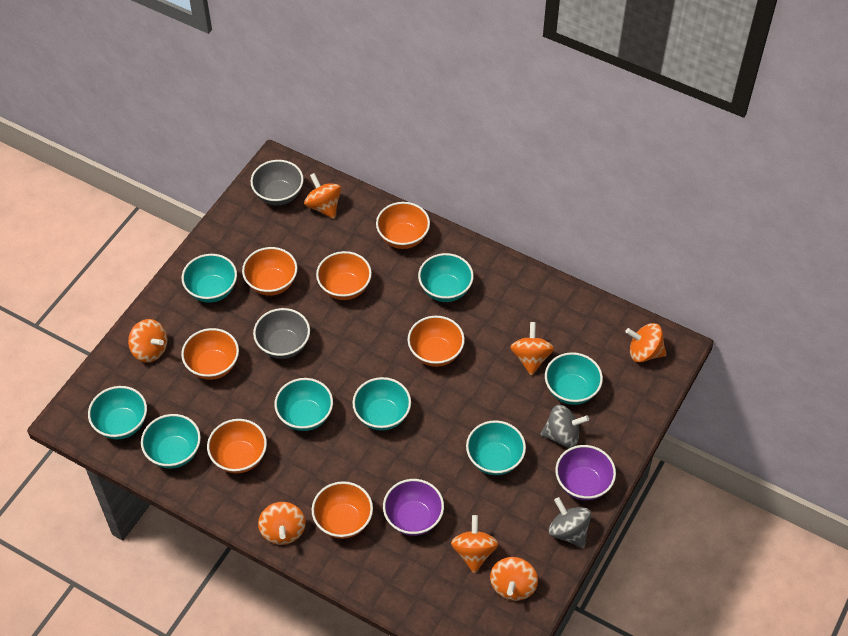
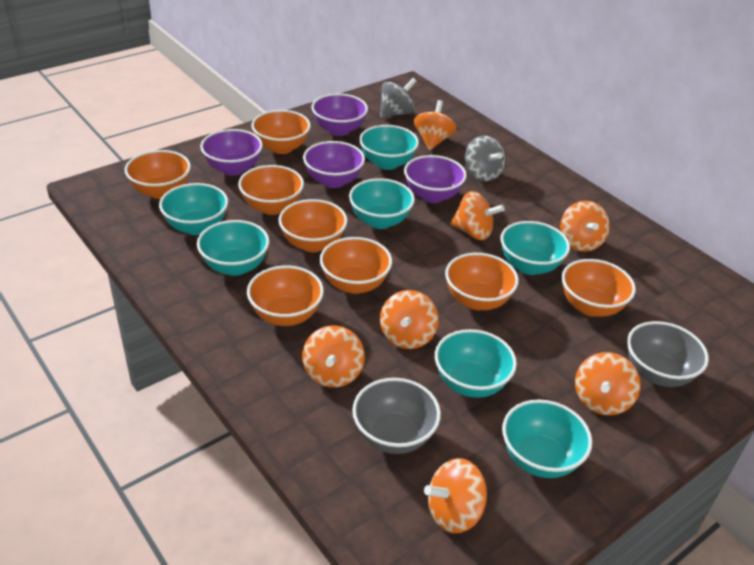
orange bowl: [181,328,239,380] [207,419,267,473] [242,247,298,296] [312,481,373,539] [316,251,372,300] [376,202,430,249] [408,316,465,367] = 7 -> [125,150,191,199] [238,165,304,215] [247,266,324,326] [251,110,311,154] [279,199,347,252] [320,237,392,294] [445,253,519,310] [562,259,636,317] = 8
purple bowl: [383,479,444,536] [555,445,616,501] = 2 -> [200,129,263,175] [303,141,365,188] [311,93,368,136] [404,155,467,203] = 4
turquoise bowl: [88,386,147,439] [141,414,201,468] [182,254,237,303] [274,378,333,431] [352,377,411,431] [418,253,474,302] [466,420,526,475] [545,352,603,405] = 8 -> [159,183,228,235] [197,220,269,276] [349,178,415,229] [359,125,419,170] [435,329,517,398] [500,221,570,275] [502,399,592,478] = 7

